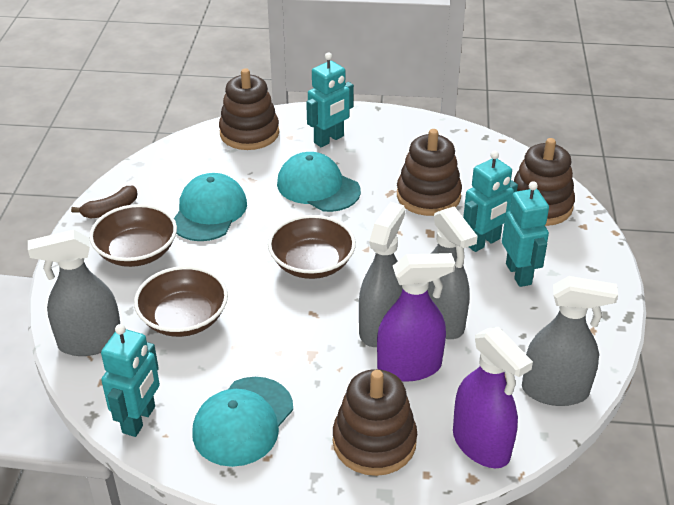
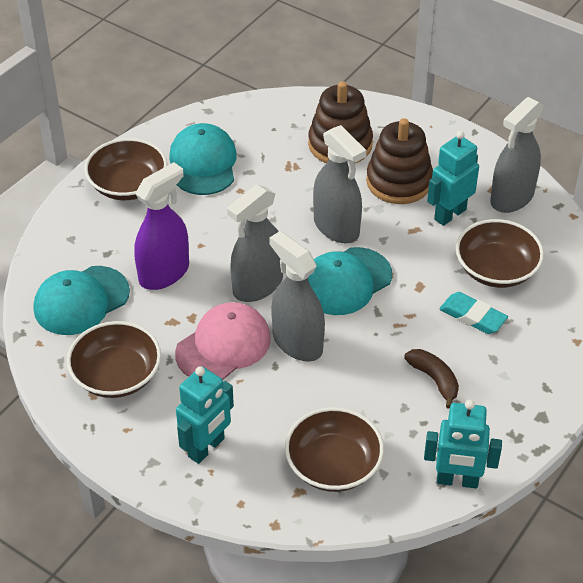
brown bowl: [89,204,177,267] [134,266,228,337] [268,215,356,279] = 3 -> [67,321,161,398] [84,138,167,200] [285,407,384,492] [456,219,544,288] = 4
brown stacking toy: [219,68,279,150] [333,369,417,476] [397,129,462,216] [514,138,575,226] = 4 -> [308,81,373,163] [366,118,433,204] = 2
pink cap: none = 0 -> [175,302,271,380] = 1
purple spray bottle: [377,253,455,382] [453,327,533,468] = 2 -> [134,162,189,290] = 1
turquoise eraser: none = 0 -> [440,292,508,334] = 1
turquoise robot: [101,324,160,437] [306,53,354,147] [463,151,518,252] [502,181,549,287] = 4 -> [176,366,234,464] [424,400,502,488] [427,131,479,226] = 3

